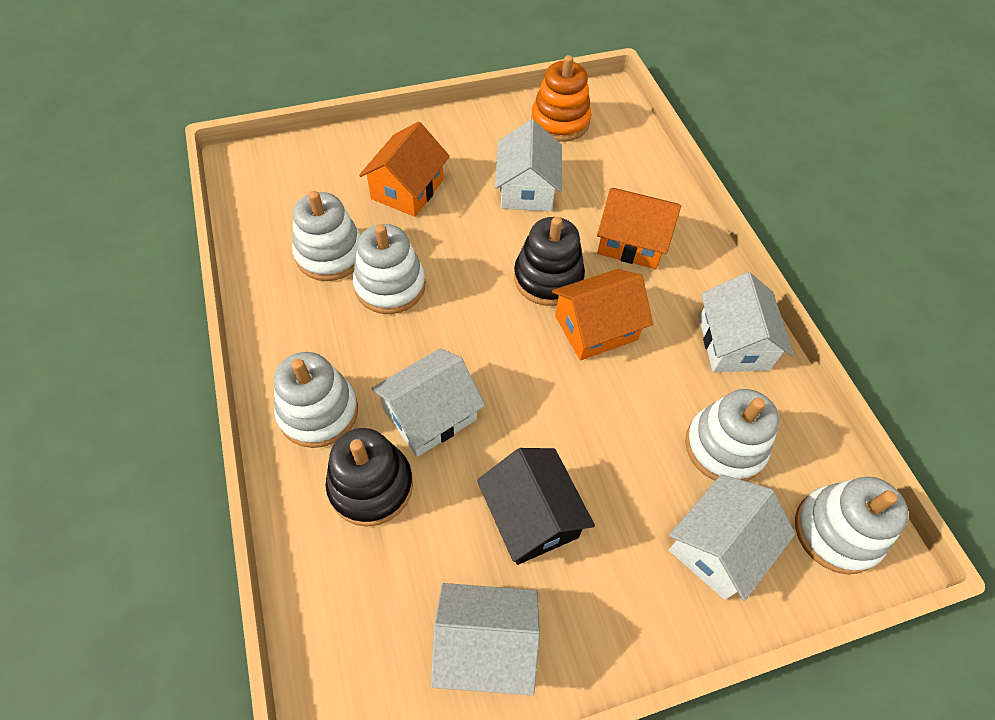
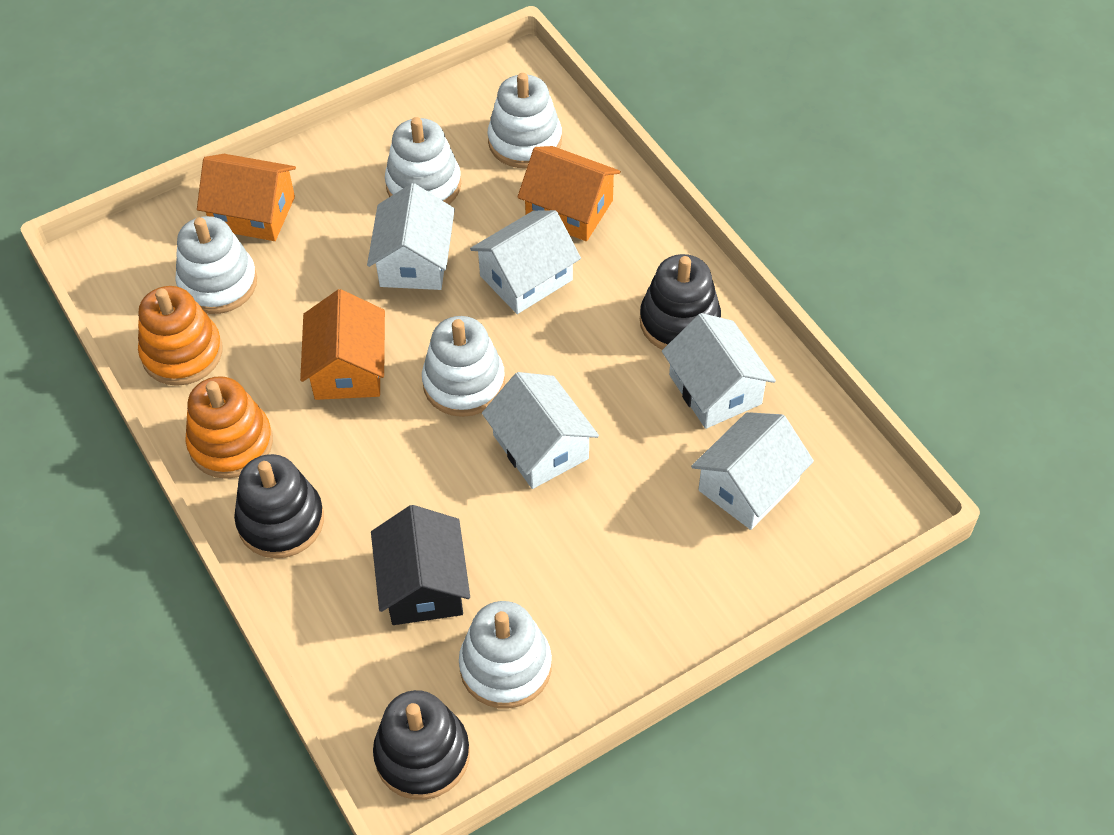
black stacking toy: [326,428,413,527] [514,217,585,306] = 2 -> [234,454,324,558] [373,690,470,800] [640,254,721,350] = 3
orange stacking toy: [531,55,591,142] = 1 -> [138,286,223,386] [185,376,273,479] = 2

